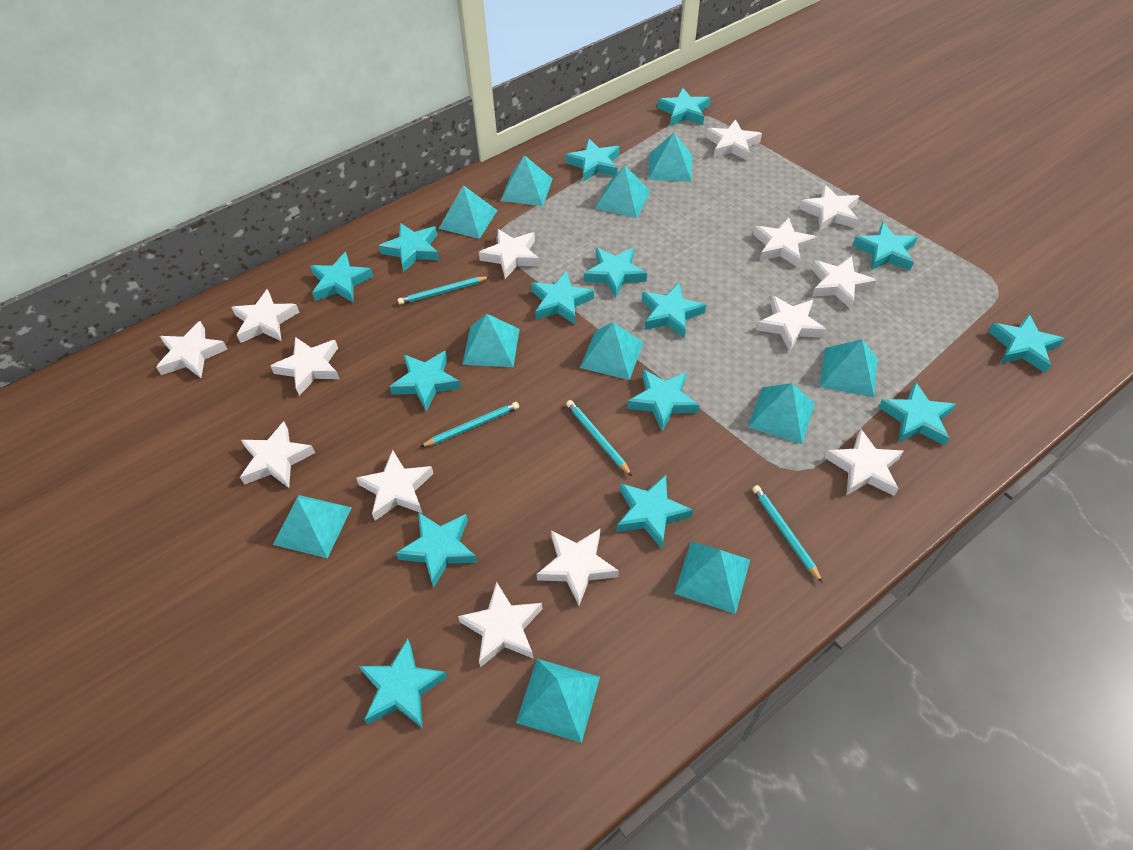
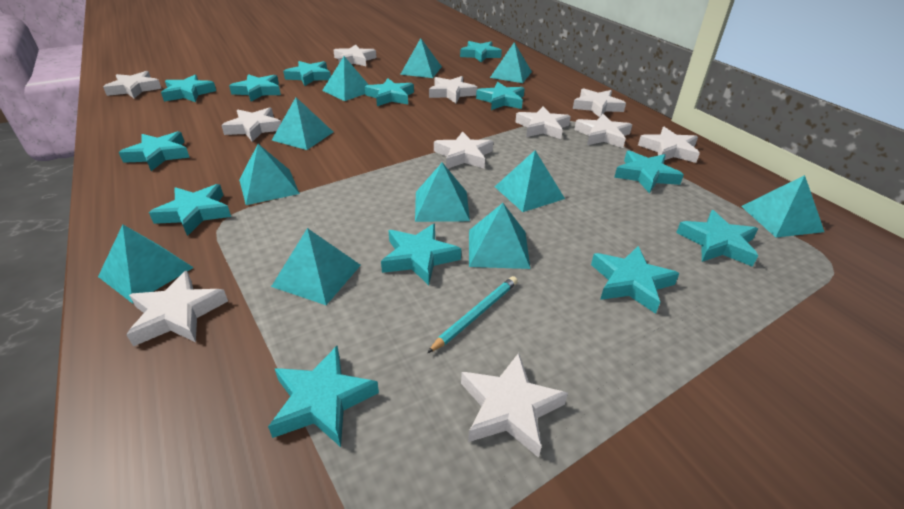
turquoise pencil: [398,276,489,305] [420,402,519,447] [566,400,632,476] [752,485,823,583] = 4 -> [428,276,518,353] = 1
turquoise star: [310,252,373,303] [359,639,447,728] [379,223,439,272] [389,351,461,411] [396,512,477,588] [531,271,594,324] [566,138,620,182] [584,247,647,298] [616,475,693,549] [627,369,700,431] [642,283,706,338] [657,88,710,126] [853,222,918,270] [879,382,956,446] [988,314,1065,373] = 15 -> [119,131,190,171] [149,184,231,236] [161,75,216,102] [229,74,281,102] [268,346,379,447] [283,61,331,86] [365,78,414,106] [381,223,461,285] [460,41,502,62] [476,82,525,110] [591,246,680,314] [614,151,684,193] [676,210,759,267] = 13
white star: [156,321,227,378] [231,289,299,343] [240,422,315,488] [271,337,340,396] [356,450,434,521] [458,582,542,667] [479,229,540,279] [537,529,619,605] [706,119,762,161] [753,217,817,267] [756,295,827,352] [799,184,859,231] [812,256,877,309] [825,429,903,496] = 14 -> [103,71,162,99] [126,271,228,346] [221,107,281,142] [333,45,376,66] [429,76,477,103] [434,131,493,168] [461,353,568,458] [515,107,571,139] [573,88,626,117] [574,114,632,148] [638,127,700,163] = 11

